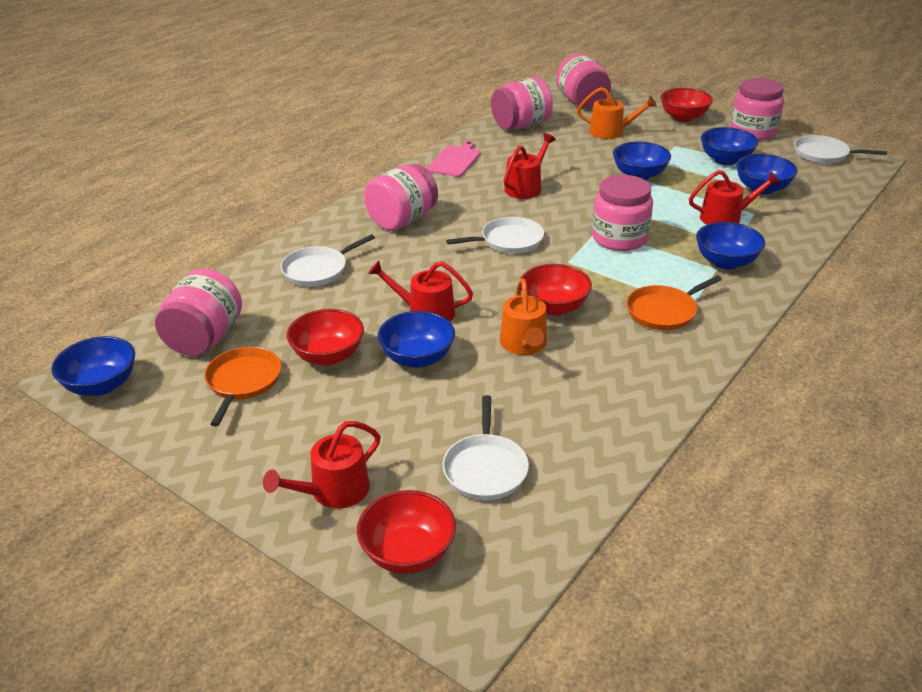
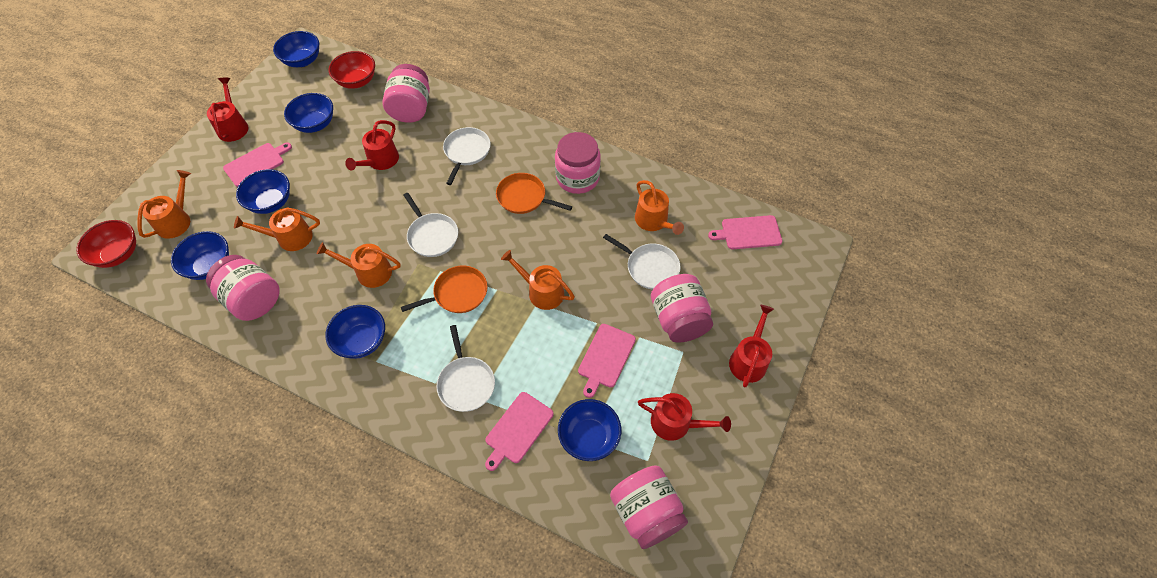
orange watering can: [500,278,547,355] [577,87,657,139] = 2 -> [137,170,191,239] [234,207,320,251] [317,242,401,288] [501,250,575,310] [635,180,684,235] = 5
pink cutting board: [427,141,480,177] = 1 -> [223,142,292,187] [485,392,554,471] [578,324,636,398] [708,215,782,249] = 4
pink jar: [155,268,242,356] [364,164,438,231] [491,77,553,130] [556,54,611,108] [592,175,653,251] [730,78,784,140] = 6 -> [206,255,280,321] [383,64,430,123] [555,132,601,194] [610,465,688,549] [651,274,713,343] = 5
red bowl: [287,309,364,365] [357,490,456,574] [521,264,592,316] [661,88,713,122] = 4 -> [76,220,136,268] [328,51,375,89] = 2

